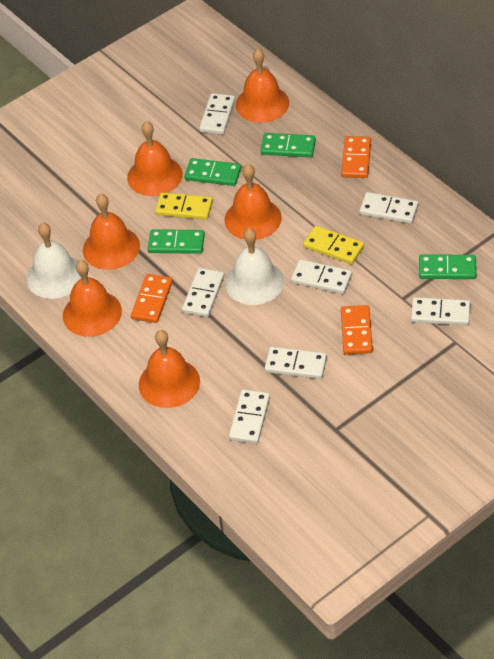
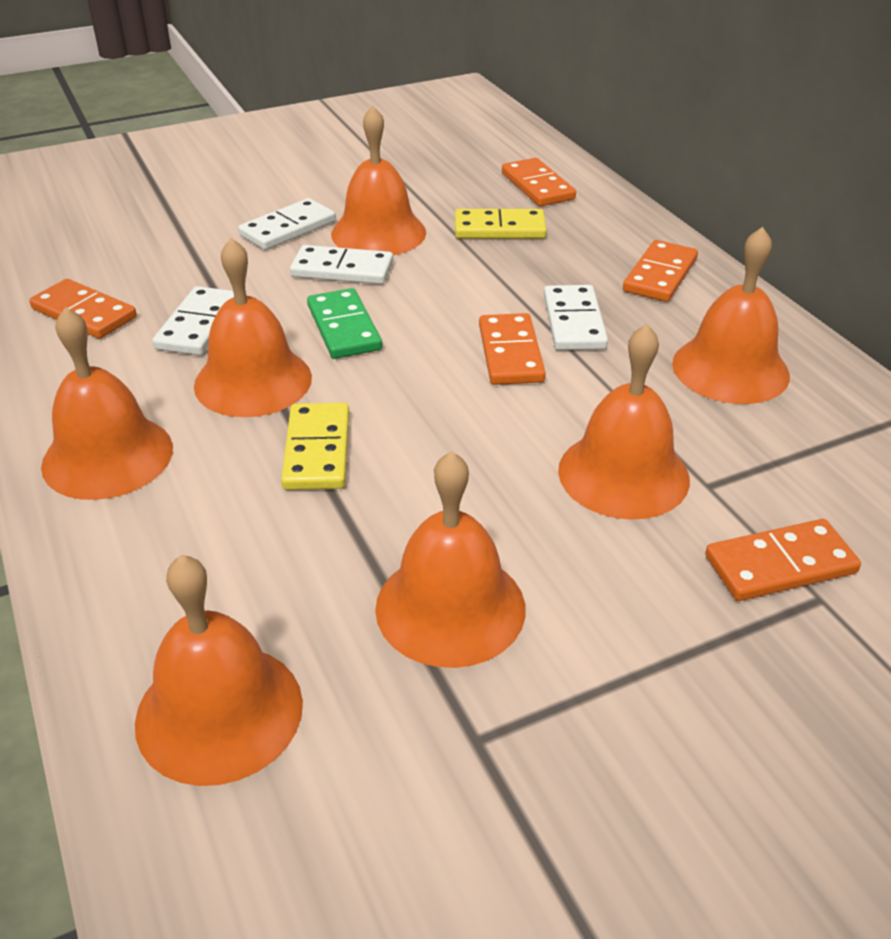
green domino: [148,229,205,254] [184,158,241,186] [261,133,316,157] [419,254,476,279] = 4 -> [307,288,382,359] = 1
orange bell: [63,260,122,337] [83,194,140,270] [127,121,183,196] [139,330,200,408] [225,164,282,240] [236,48,289,123] = 6 -> [41,307,173,500] [135,555,303,786] [194,238,312,417] [331,106,426,255] [375,451,526,668] [558,324,690,520] [672,227,790,404] = 7
orange domino: [131,274,173,323] [341,136,371,178] [341,305,373,354] = 3 -> [29,279,137,339] [479,313,546,385] [502,158,576,206] [623,240,698,302] [705,519,861,601] = 5
white bell: [27,223,81,299] [225,228,284,305] = 2 -> none = 0
white domino: [182,268,225,317] [199,93,235,134] [229,389,270,444] [265,347,327,379] [291,259,352,294] [359,192,418,224] [411,297,471,325] = 7 -> [152,286,234,356] [238,198,336,250] [290,245,393,284] [544,285,608,350] = 4

